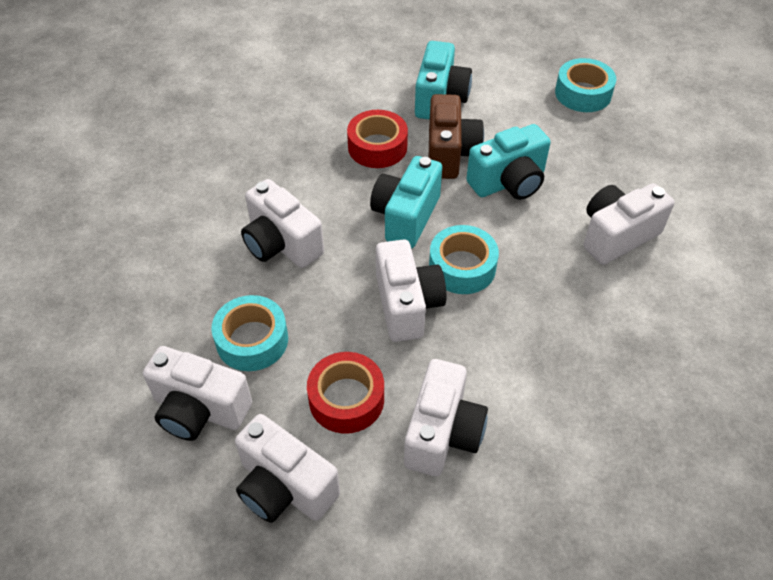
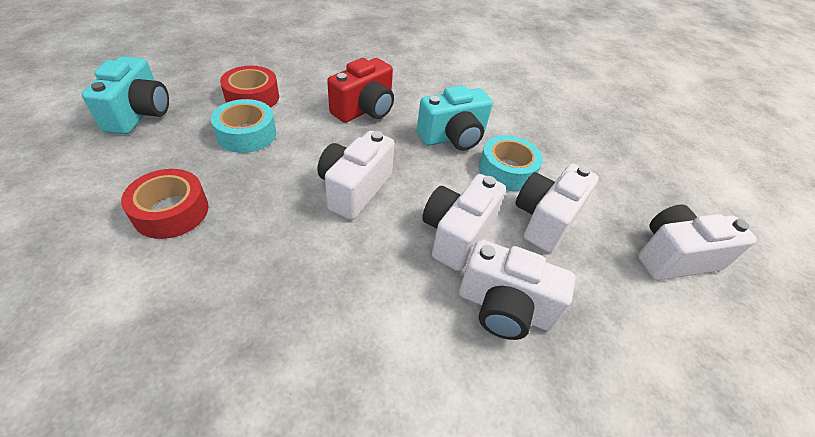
brown camera: [429,94,484,179] = 1 -> none = 0
red camera: none = 0 -> [327,58,394,123] = 1
turquoise camera: [370,156,442,249] [415,41,472,120] [466,124,551,200] = 3 -> [82,56,169,134] [417,85,493,151] = 2
turquoise tape: [211,295,288,371] [429,225,499,294] [555,58,616,112] = 3 -> [211,99,276,153] [479,135,543,191] = 2
white camera: [143,346,252,441] [235,414,340,523] [241,179,324,268] [376,239,447,342] [404,359,488,476] [584,183,674,265] = 6 -> [318,131,395,220] [422,174,506,271] [459,239,576,340] [515,163,599,253] [638,204,757,280] = 5

